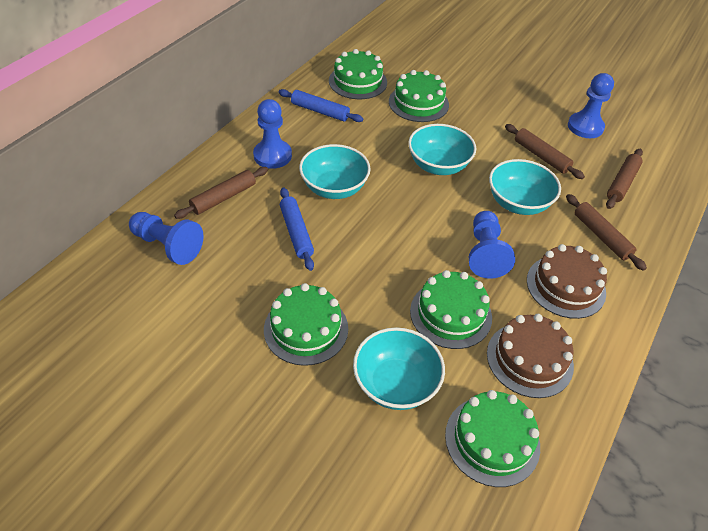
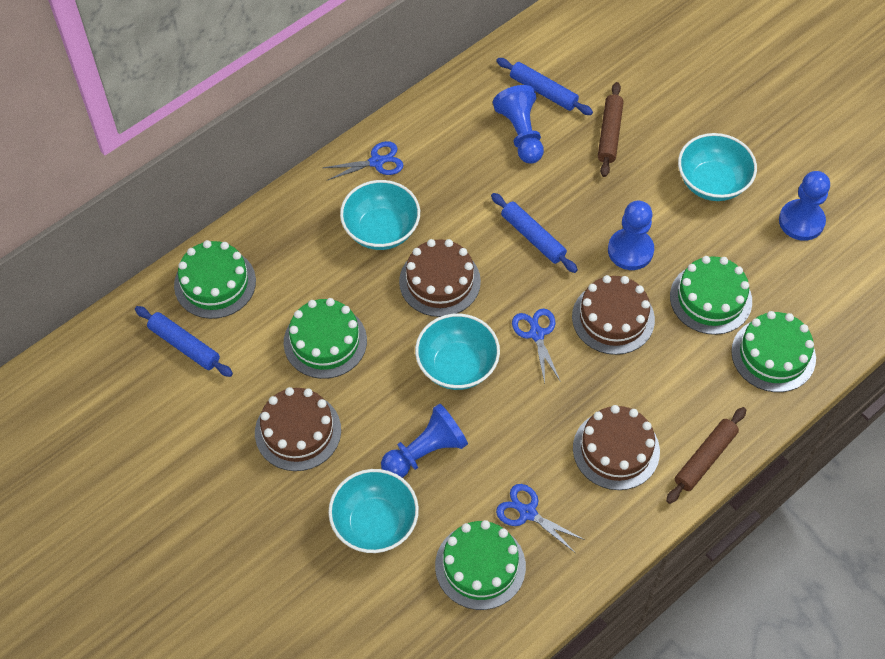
blue rolling pin: [278,89,363,122] [280,187,314,271] = 2 -> [135,306,233,377] [491,193,578,273] [496,58,593,115] = 3
blue scissors: none = 0 -> [323,141,403,181] [496,484,585,552] [512,309,561,384] = 3
brown cake: [487,314,574,398] [527,244,607,319] = 2 -> [255,387,341,471] [399,239,481,317] [572,275,655,355] [573,405,660,490] = 4
brown rolling pin: [174,167,268,219] [505,124,585,179] [566,194,647,271] [606,149,643,209] = 4 -> [598,82,624,177] [666,407,746,504] = 2

